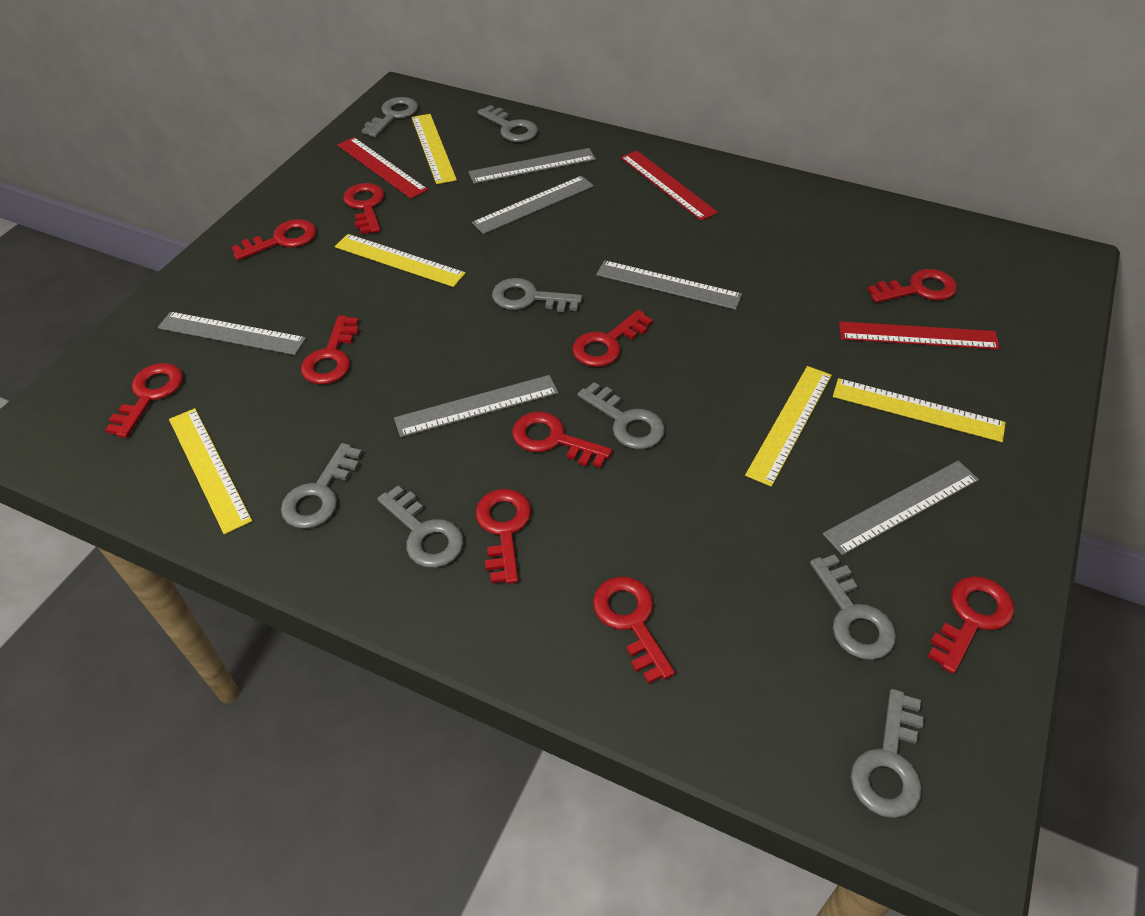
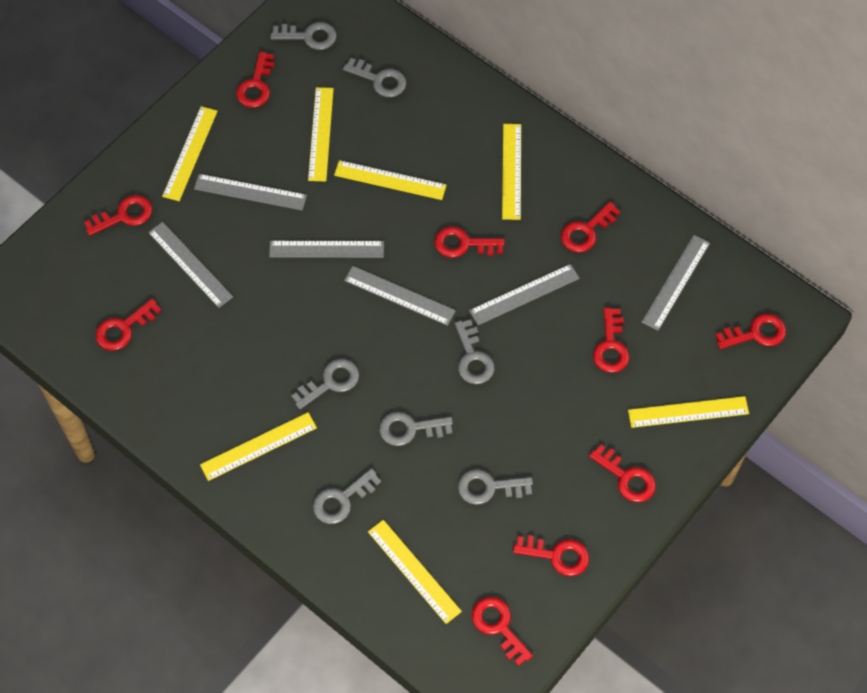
grey key: [281,443,362,529] [362,97,418,137] [377,486,464,568] [478,105,538,142] [492,278,582,312] [578,382,665,449] [810,554,896,660] [851,689,924,818] = 8 -> [271,22,337,50] [292,359,359,409] [313,468,381,524] [343,58,406,97] [379,412,453,446] [455,319,494,384] [458,469,533,505] = 7
red ruler: [338,137,428,199] [621,150,718,221] [839,321,1000,349] = 3 -> none = 0
yellow ruler: [169,408,252,534] [335,234,466,287] [411,114,457,184] [745,366,832,487] [833,378,1006,442] = 5 -> [162,106,218,201] [200,412,317,481] [308,87,334,181] [334,160,447,200] [368,520,462,624] [502,124,521,220] [628,396,749,428] = 7

